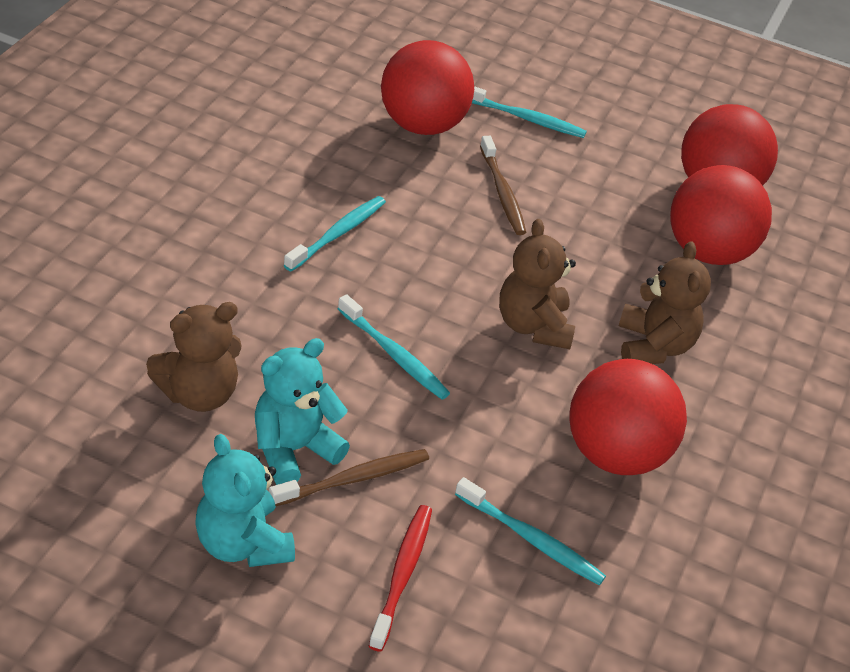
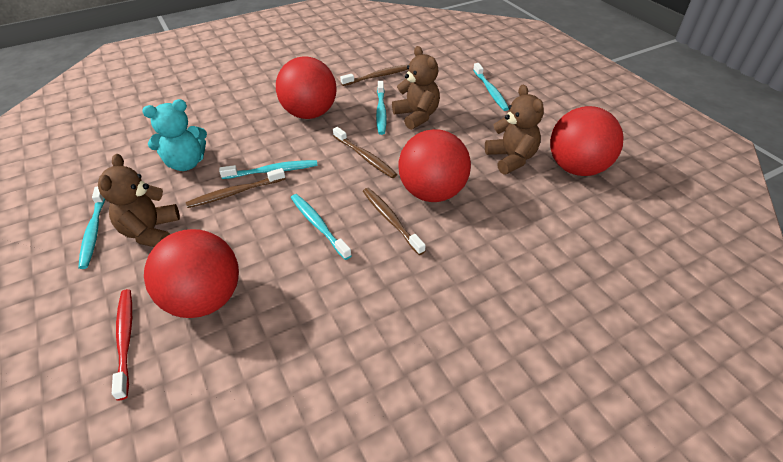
brown toothbrush: [269,449,429,506] [480,136,526,235] = 2 -> [186,168,285,208] [333,127,397,178] [340,65,408,86] [363,188,426,255] = 4
turquoise teddy bear: [195,434,295,567] [255,338,350,485] = 2 -> [142,99,207,171] = 1
turquoise toothbrush: [284,196,386,272] [338,294,450,399] [455,477,606,585] [472,86,587,138] = 4 -> [78,187,105,269] [219,160,318,179] [291,194,352,260] [376,81,387,135] [473,63,509,111] = 5

